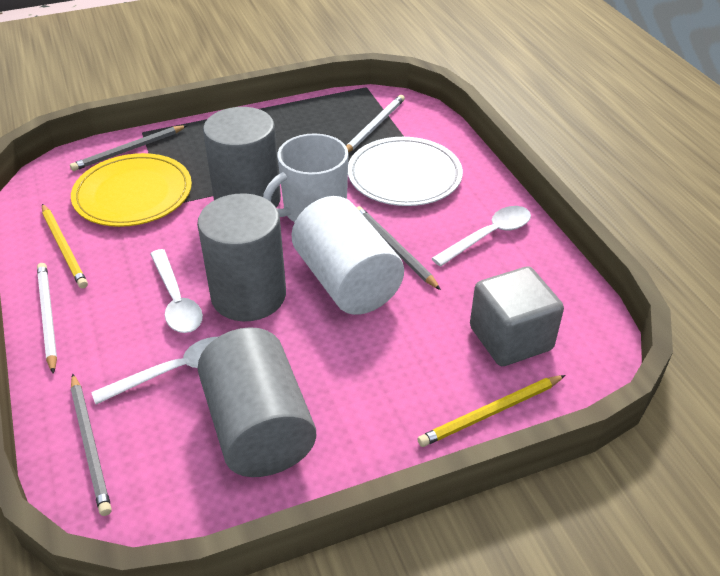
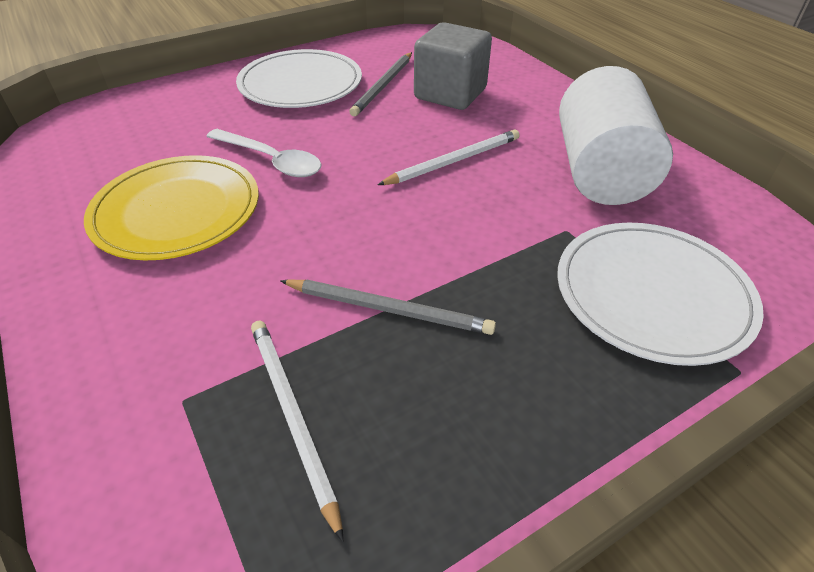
grey cylinder: [197,193,286,321] [198,327,316,477] [203,107,281,208] = 3 -> none = 0
grey pencil: [70,125,188,171] [71,373,112,516] [356,206,441,290] = 3 -> [280,280,496,335] [349,52,412,116] = 2
white mug: [263,133,348,222] = 1 -> none = 0
white plate: [348,137,463,206] = 1 -> [236,49,362,108] [557,223,764,366] = 2
white spoon: [91,337,218,404] [150,249,203,333] [431,206,531,267] = 3 -> [206,129,321,177] = 1
yellow pencil: [42,204,88,289] [417,375,565,447] = 2 -> none = 0

